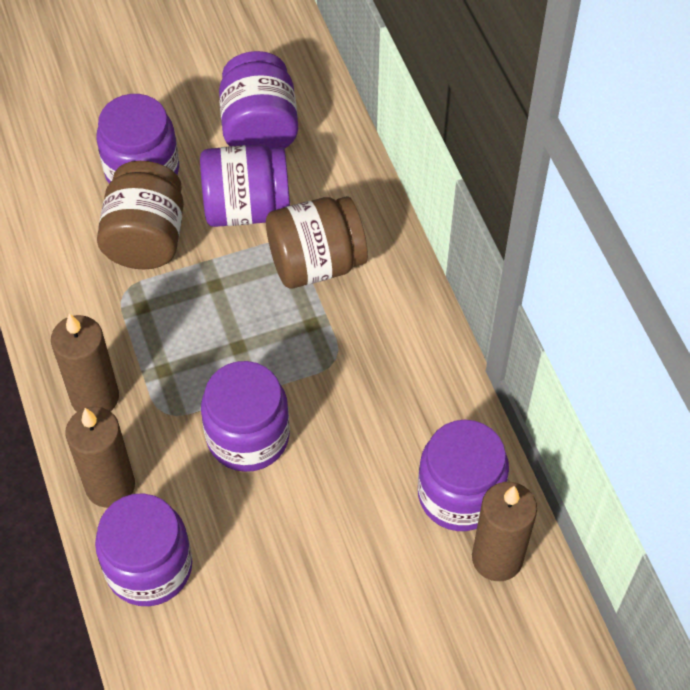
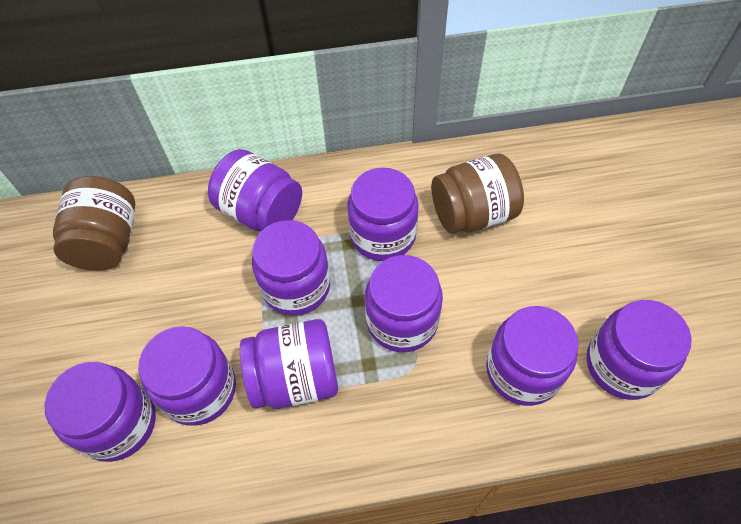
brown candle: [51,313,119,412] [65,406,135,508] [472,482,537,581] = 3 -> none = 0
purple jar: [95,493,192,606] [97,94,179,183] [200,144,290,227] [201,361,290,472] [219,51,298,151] [418,419,509,531] = 6 -> [45,362,156,462] [138,326,236,426] [208,149,302,231] [240,319,338,409] [252,220,330,316] [347,168,419,261] [365,255,443,352] [486,306,579,406] [587,300,692,400] = 9

